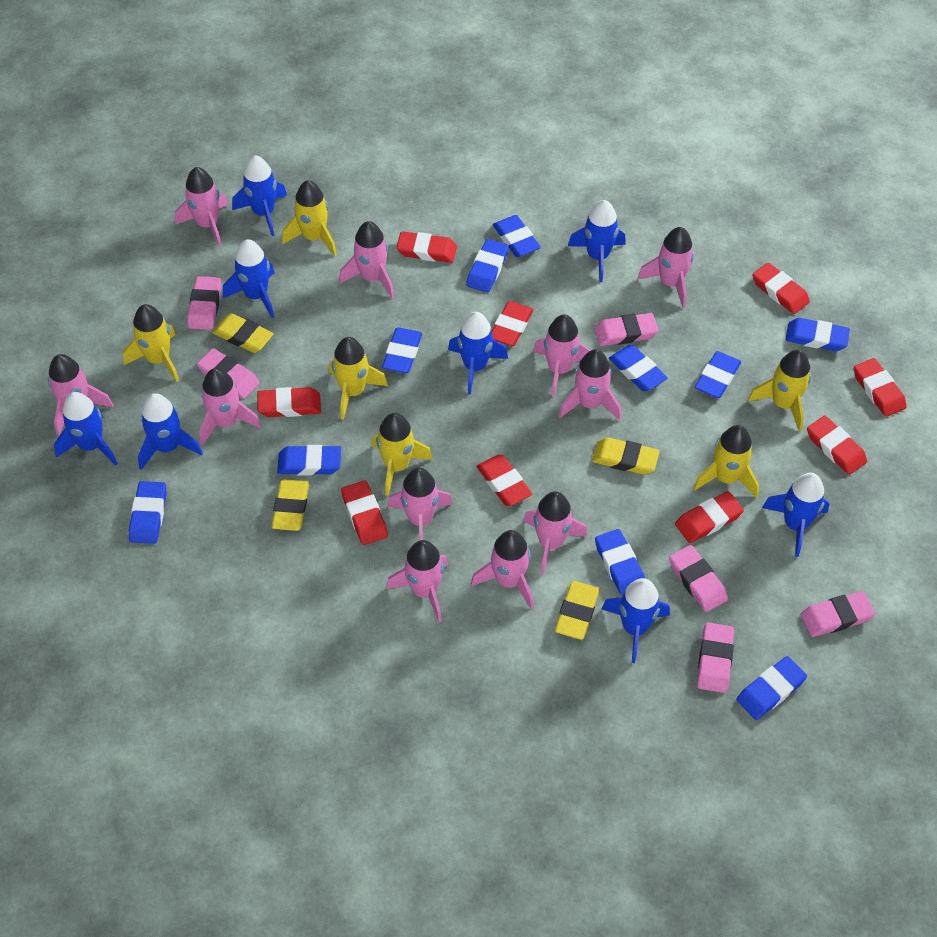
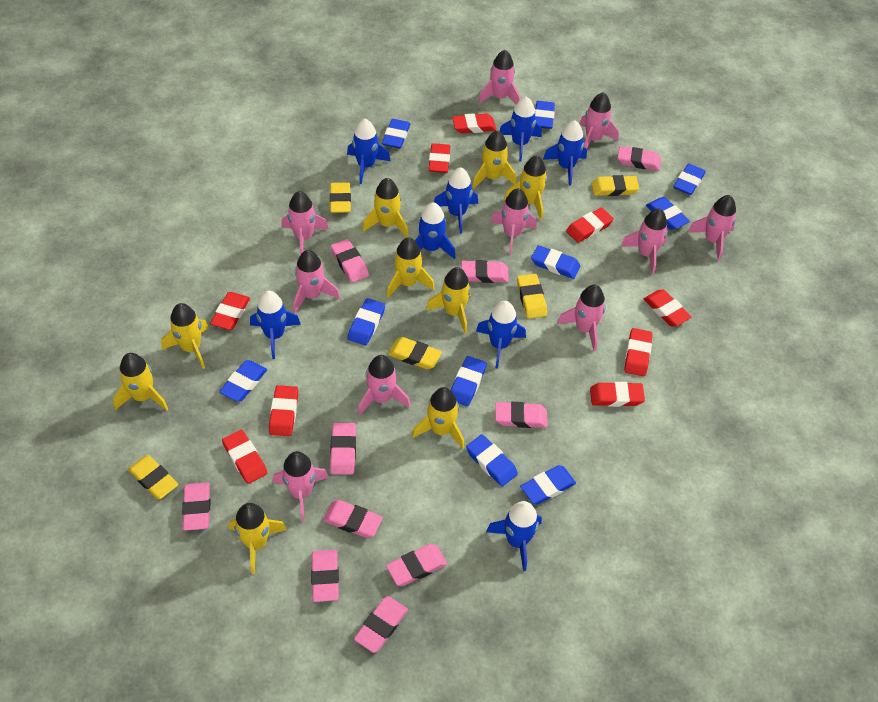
pink eraser: [187,276,221,330] [197,348,260,399] [594,313,658,346] [669,545,728,612] [697,622,734,693] [801,591,875,637] = 6 -> [182,482,210,531] [311,550,339,602] [323,500,383,538] [330,423,356,475] [331,239,369,283] [354,596,408,653] [386,544,447,586] [461,260,509,283] [495,402,547,428] [618,146,661,171] = 10
pink rocket: [48,354,114,435] [175,167,228,247] [199,368,261,446] [339,221,394,298] [386,540,448,622] [387,468,453,540] [471,530,533,609] [523,491,587,575] [533,314,591,397] [559,349,621,420] [638,227,694,308] = 11 -> [273,451,329,522] [281,191,329,255] [293,250,340,313] [358,355,410,416] [478,50,520,105] [490,188,537,254] [557,284,606,351] [580,92,619,149] [620,209,668,275] [688,195,736,261] = 10
yellow eraser: [212,313,274,353] [271,479,309,531] [555,581,600,640] [592,437,660,475] = 4 -> [128,455,178,499] [330,183,351,213] [388,337,442,370] [517,274,547,319] [591,175,639,196] = 5
yellow rocket: [123,304,179,382] [282,180,337,256] [329,337,388,420] [372,413,433,496] [693,425,759,498] [748,350,811,431] = 6 -> [113,353,168,410] [161,303,209,369] [229,503,287,574] [362,178,409,238] [387,238,434,298] [412,387,465,449] [426,267,471,333] [472,130,517,189] [504,155,547,220] = 9

